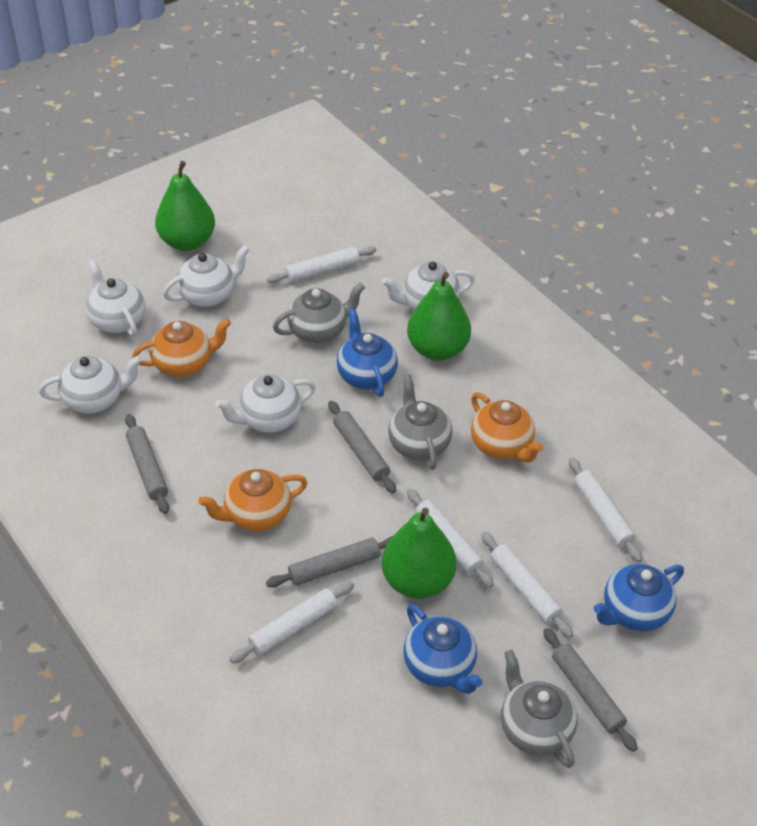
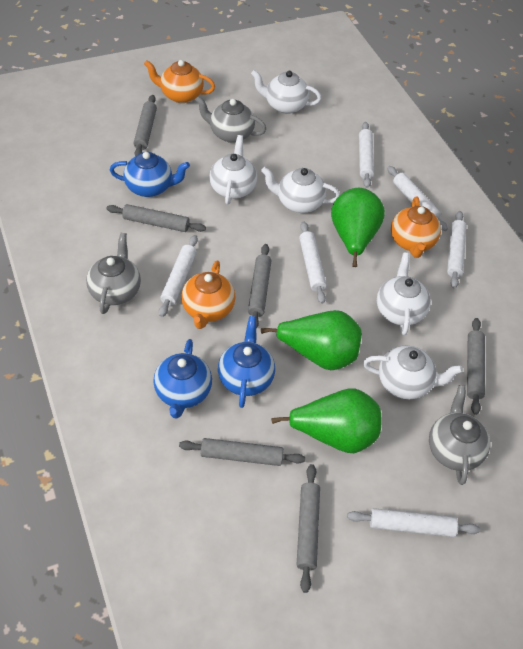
grey rolling pin: [125,414,169,514] [266,536,393,588] [328,401,396,493] [543,628,638,752] = 4 -> [106,204,206,232] [134,95,157,156] [179,438,305,466] [248,244,271,328] [296,464,320,593] [467,318,485,415] = 6
white rolling pin: [229,582,354,663] [267,246,376,283] [407,489,494,588] [481,532,573,638] [569,458,642,562] = 5 -> [159,235,198,317] [299,221,327,304] [347,508,480,537] [359,122,374,188] [387,166,448,231] [447,211,466,289] = 6

